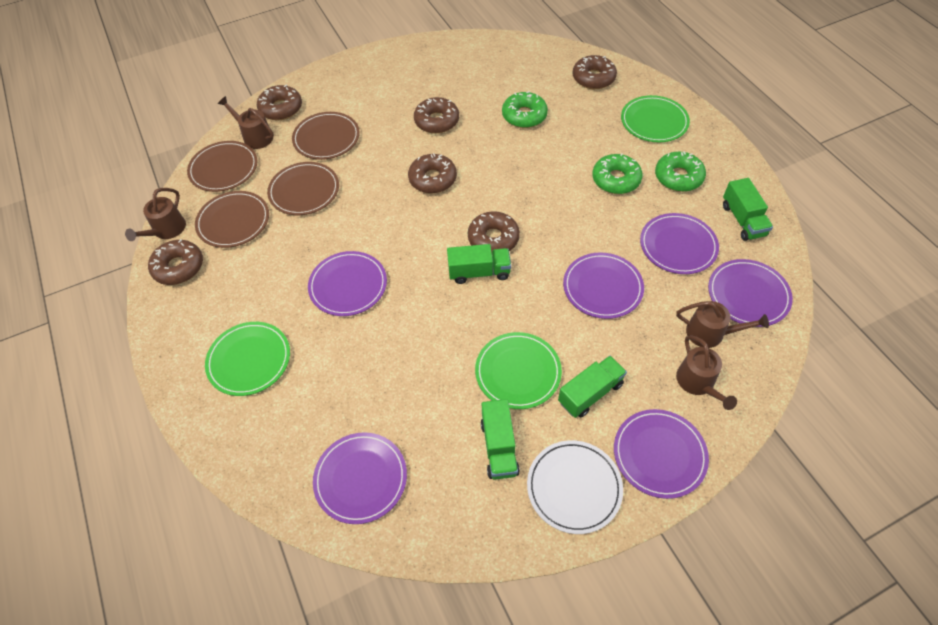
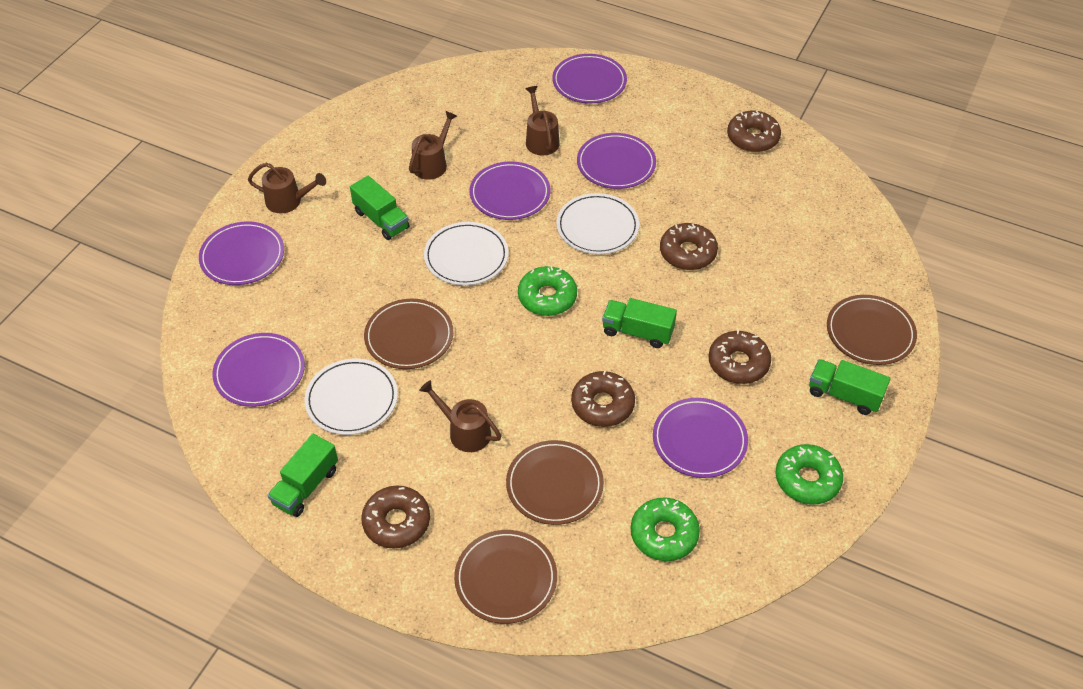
brown donut: [148,239,203,285] [257,85,302,120] [408,153,457,193] [414,97,459,134] [468,211,520,251] [572,55,617,89] = 6 -> [361,486,430,549] [571,370,635,427] [660,223,718,270] [708,330,771,384] [727,111,781,152] = 5
green plate: [205,322,290,396] [475,332,562,409] [621,95,690,142] = 3 -> none = 0
white plate: [527,440,623,534] = 1 -> [304,359,398,435] [424,222,509,286] [556,193,639,254] = 3

